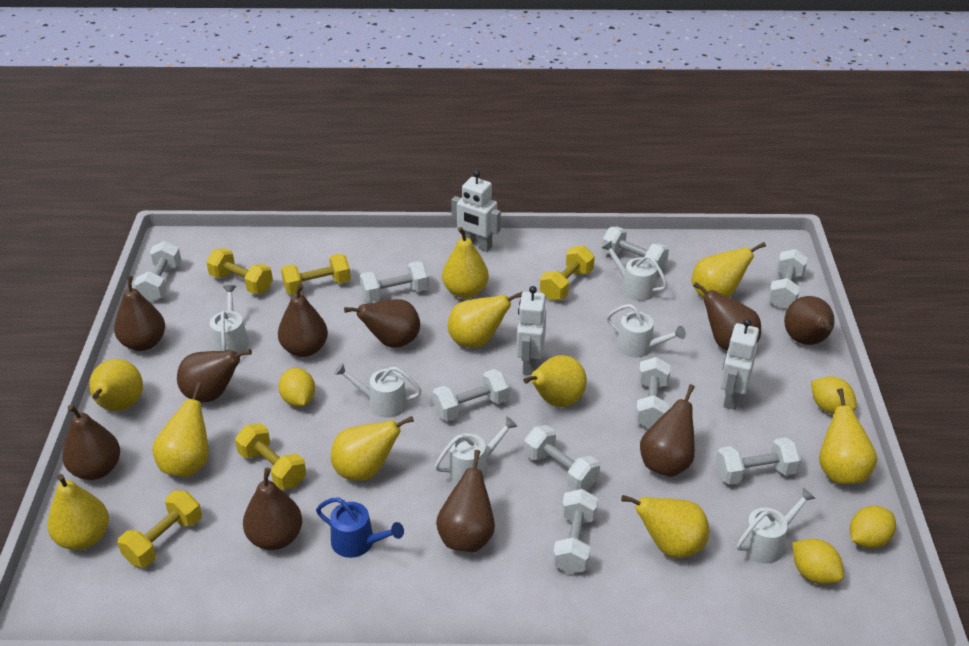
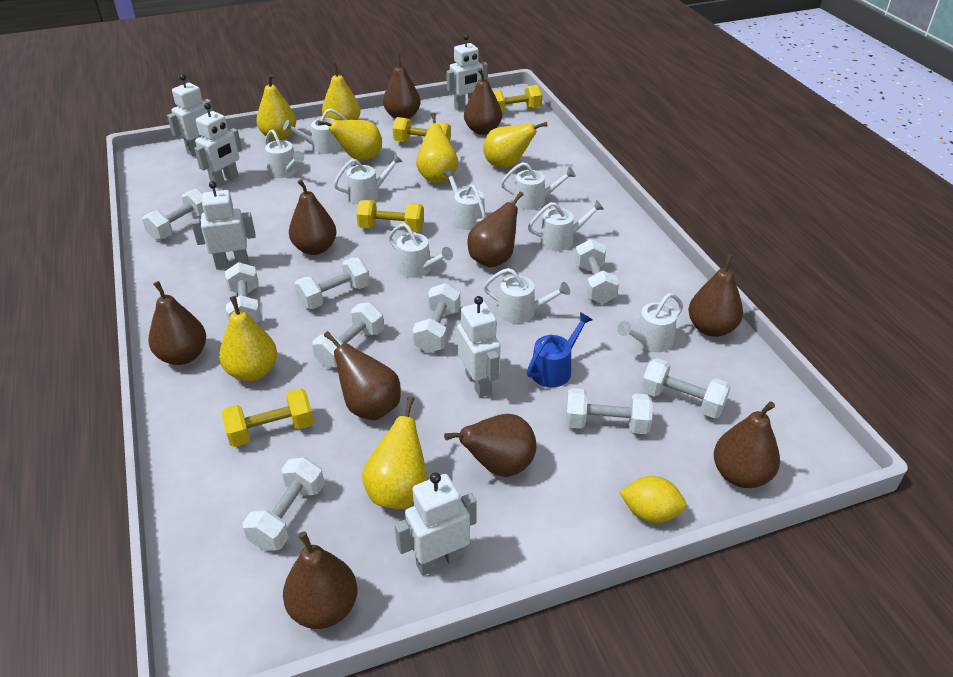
white robot: [451,170,501,252] [516,286,546,375] [720,319,759,410] = 3 -> [167,74,213,156] [191,181,256,270] [194,103,242,188] [395,472,476,576] [446,34,488,111] [457,296,500,398] = 6
white watering can: [210,285,249,353] [334,363,422,418] [435,416,518,484] [602,241,668,301] [607,304,686,357] [737,488,816,564] = 6 -> [265,129,304,178] [283,109,347,154] [334,154,403,204] [388,223,453,278] [443,169,486,230] [483,268,570,323] [501,162,576,210] [528,200,604,251] [617,293,683,352] = 9
yellow dumbbell: [117,490,202,567] [206,248,273,294] [235,423,306,490] [281,254,351,295] [540,246,595,300] = 5 -> [222,388,314,447] [356,200,424,232] [393,117,451,142] [493,85,542,113] = 4
yellow lemon: [278,368,315,407] [792,539,844,584] [811,376,857,414] [850,506,896,548] = 4 -> [619,476,687,523] = 1
yellow pear: [47,474,109,550] [89,359,143,411] [152,382,209,477] [331,416,414,481] [442,227,489,298] [448,292,522,348] [523,355,587,407] [621,495,709,558] [691,242,766,298] [819,388,877,484] = 10 -> [219,296,277,381] [256,74,296,141] [318,120,382,161] [322,63,361,120] [362,396,427,509] [416,113,458,183] [483,122,547,168] = 7

